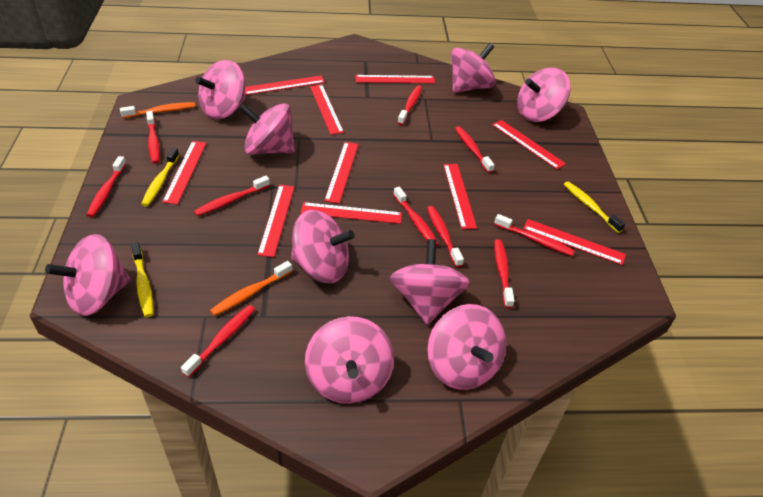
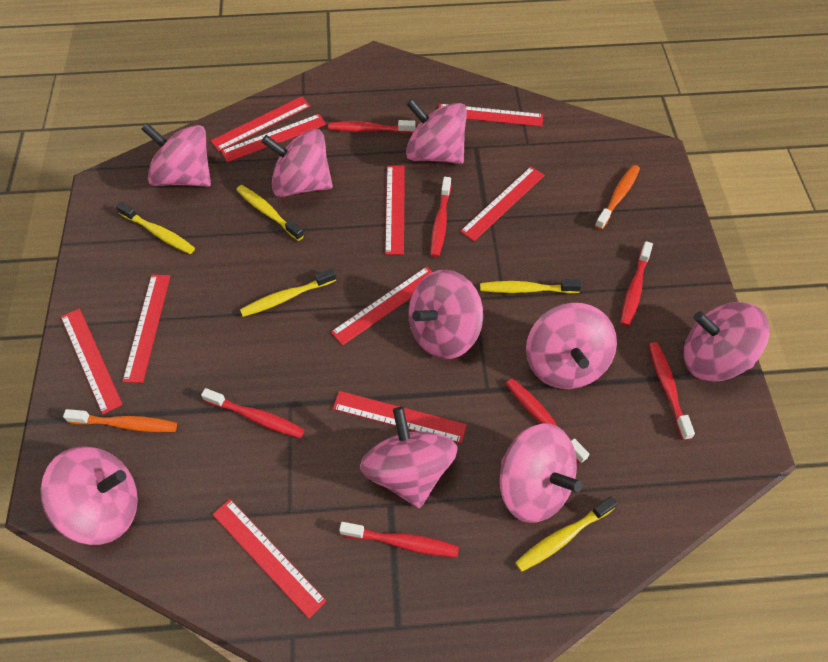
red toothbrush: [87,156,126,217] [146,111,160,164] [181,305,255,377] [194,176,270,216] [393,187,439,247] [397,85,422,125] [427,206,464,267] [455,126,495,173] [494,214,575,256] [494,239,514,308] = 10 -> [201,388,304,438] [328,120,415,134] [339,522,459,557] [430,177,451,257] [506,379,589,464] [620,241,653,327] [649,342,695,440] = 7
yellow toothbrush: [131,242,154,317] [141,148,179,207] [564,181,625,233] = 3 -> [116,202,195,254] [236,185,304,241] [240,268,336,317] [480,279,582,293] [515,496,617,572] = 5

